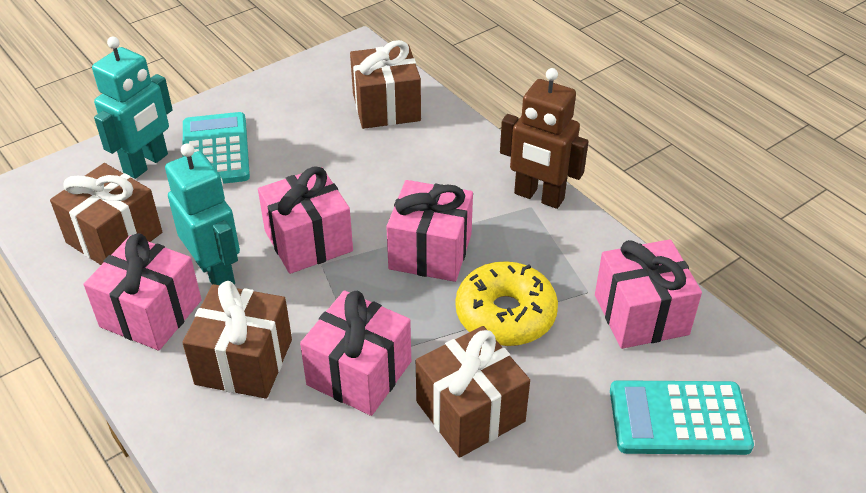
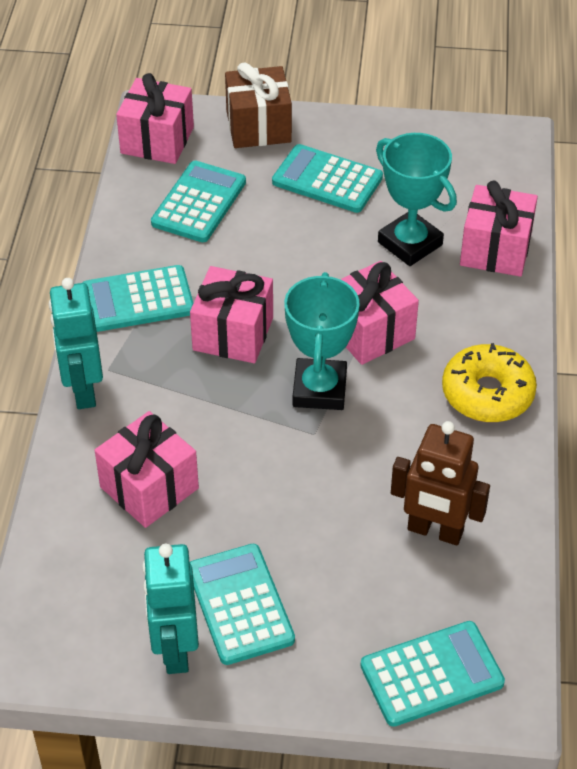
brown gift: [50,163,162,265] [182,281,292,399] [350,40,421,129] [416,326,530,458] = 4 -> [225,62,292,148] = 1
turquoise calculator: [183,112,250,184] [610,380,754,455] = 2 -> [82,265,193,332] [151,161,246,242] [190,544,295,665] [272,144,383,213] [360,621,505,727] = 5
turquoise trophy: none = 0 -> [284,272,360,410] [376,133,457,266] = 2

